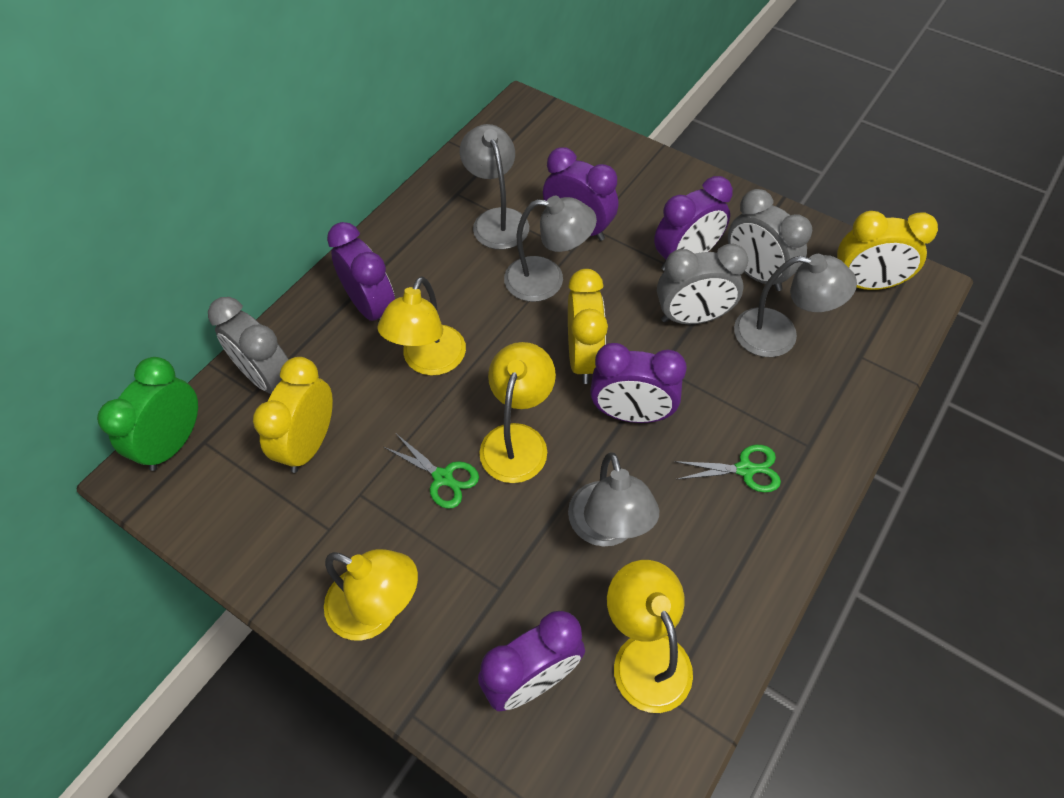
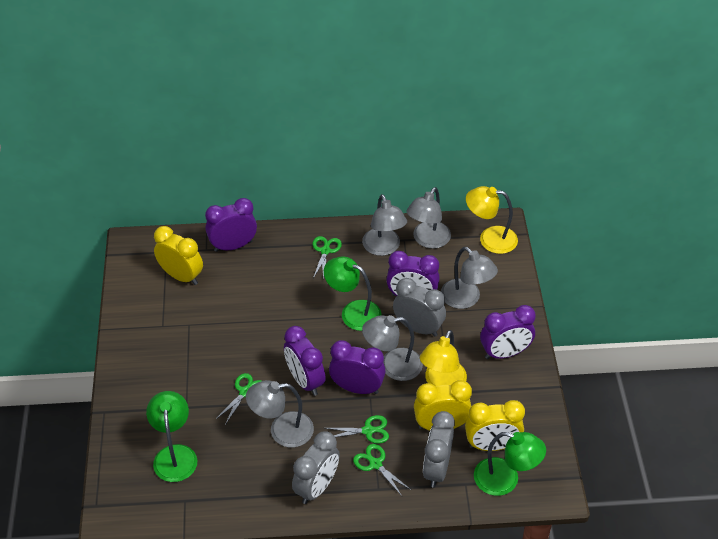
green clock: [97,357,198,471] = 1 -> none = 0
green lamp: none = 0 -> [146,391,197,482] [324,256,382,331] [474,432,546,496] = 3
green scissors: [384,434,479,509] [674,445,781,492] = 2 -> [215,373,262,425] [313,236,342,280] [325,415,389,444] [353,444,411,496] = 4
grey lamp: [460,124,529,249] [504,196,597,302] [568,452,659,546] [734,254,857,357] = 4 -> [246,380,314,447] [362,194,407,256] [362,315,423,381] [406,187,451,249] [441,247,498,309] = 5
yellow lamp: [324,549,418,641] [377,276,466,376] [479,342,556,483] [607,560,693,713] = 4 -> [420,330,467,386] [466,186,518,254] = 2

